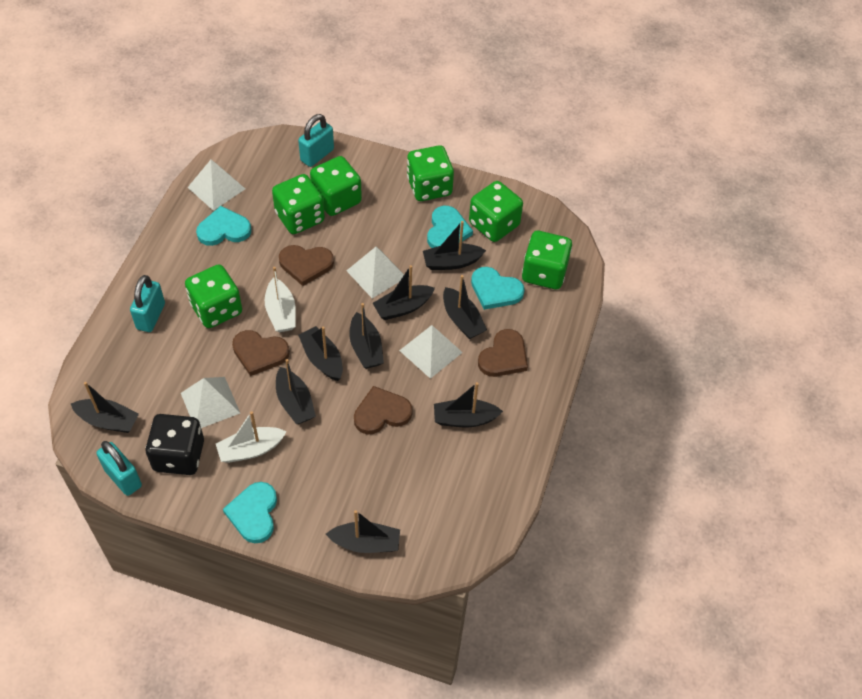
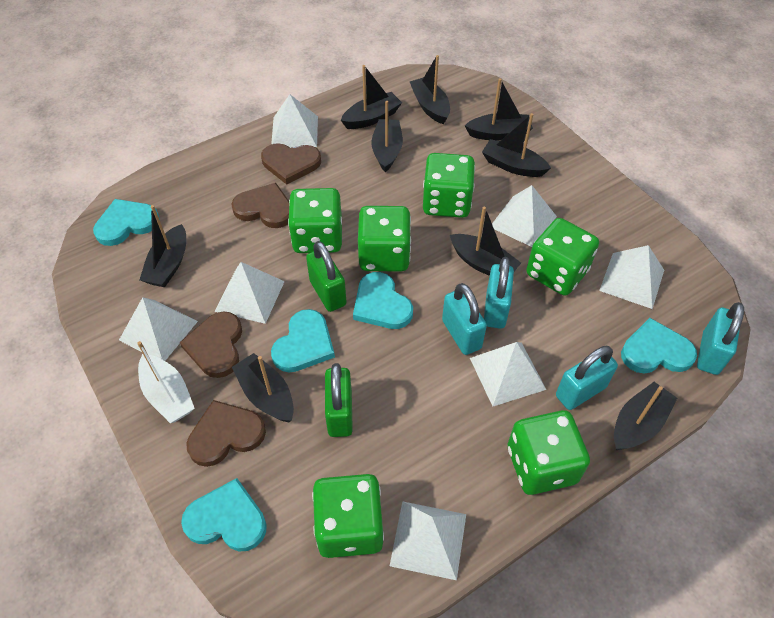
black dice: [145,414,204,475] = 1 -> none = 0
green padlock: none = 0 -> [306,241,347,312] [325,363,353,437] = 2
turquoise heart: [196,206,252,246] [223,482,277,543] [427,206,473,248] [471,267,525,310] = 4 -> [93,199,160,246] [181,478,267,551] [271,309,335,372] [353,272,413,329] [621,318,697,374] = 5
turquoise padlock: [96,441,142,496] [130,275,165,332] [298,114,334,167] = 3 -> [442,283,487,355] [484,257,514,329] [556,346,618,410] [697,302,744,375] = 4
white boat: [216,411,287,463] [265,267,296,332] = 2 -> [137,341,195,423] = 1
white pyramid: [181,377,240,428] [187,160,245,211] [346,247,404,298] [399,325,463,379] = 4 -> [119,297,198,361] [215,262,285,324] [271,94,318,148] [390,501,466,580] [470,342,546,406] [492,185,557,247] [599,245,664,309] = 7

